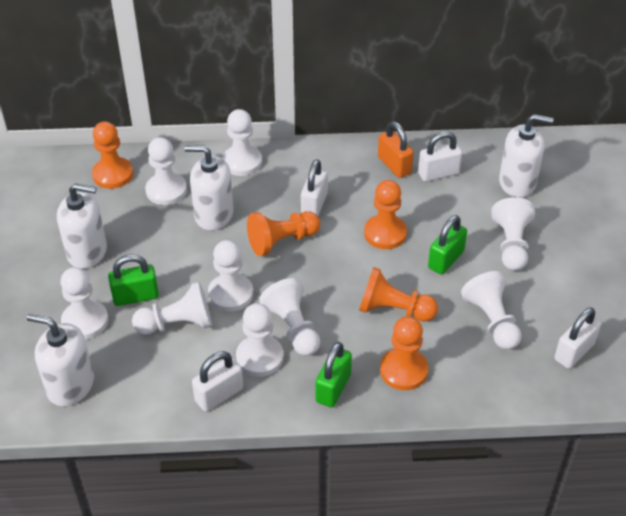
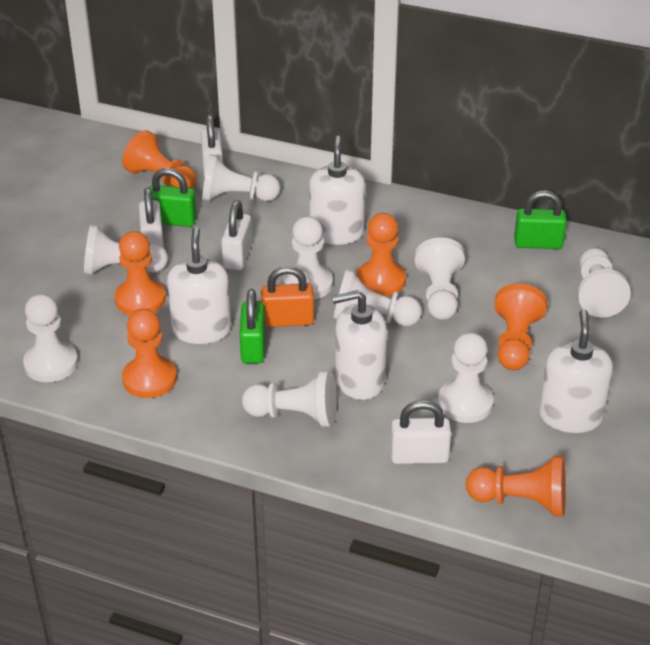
orange pawn: [92,121,133,189] [247,211,320,256] [359,267,438,321] [364,180,407,249] [380,316,428,390] = 5 -> [114,231,166,315] [122,130,197,188] [122,309,177,398] [356,213,406,296] [466,456,566,517] [494,284,547,370] = 6

